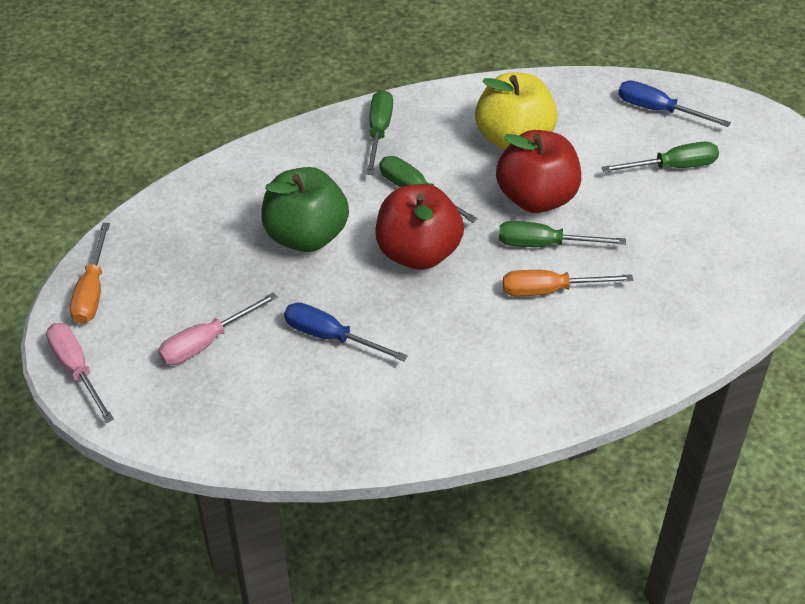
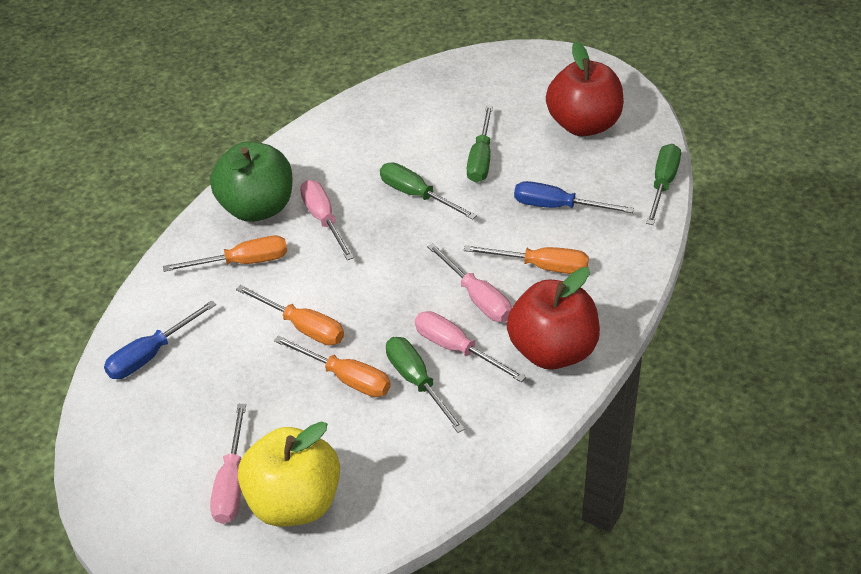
orange screwdriver: [70,223,110,324] [503,270,633,297] = 2 -> [163,236,287,272] [236,285,344,345] [274,335,391,397] [464,245,589,274] = 4
pink screwdriver: [46,323,114,423] [158,293,278,365] = 2 -> [210,404,246,524] [300,180,354,260] [415,311,526,382] [427,243,512,322] = 4

